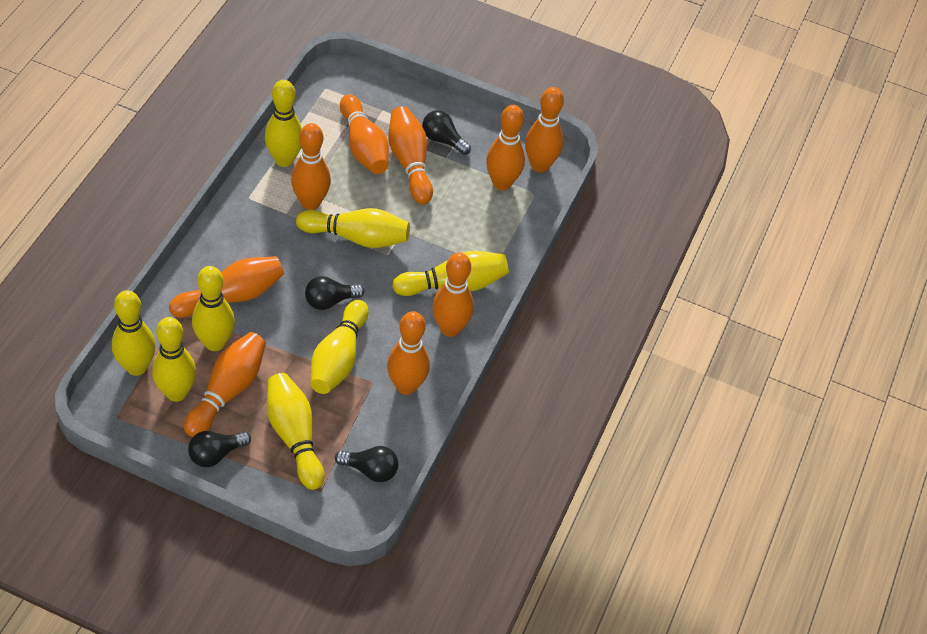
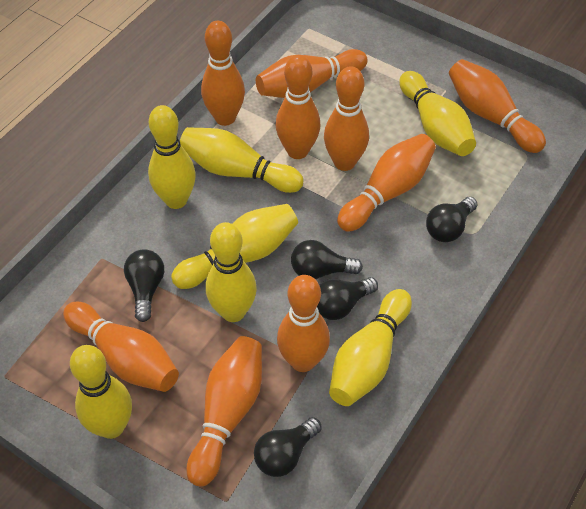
black light bulb: [188,431,251,467] [305,276,364,310] [335,446,398,482] [422,110,471,155] = 4 -> [124,249,164,322] [254,417,322,477] [291,240,363,279] [317,277,378,320] [426,197,477,242] = 5
yellow bowling pin: [112,290,156,376] [152,317,196,402] [192,266,235,351] [265,80,302,167] [267,373,324,490] [296,208,410,248] [310,300,369,394] [392,251,509,296] = 8 -> [70,345,132,439] [148,105,196,209] [171,204,298,289] [180,127,303,193] [206,222,257,322] [329,289,412,406] [399,71,476,156] = 7

